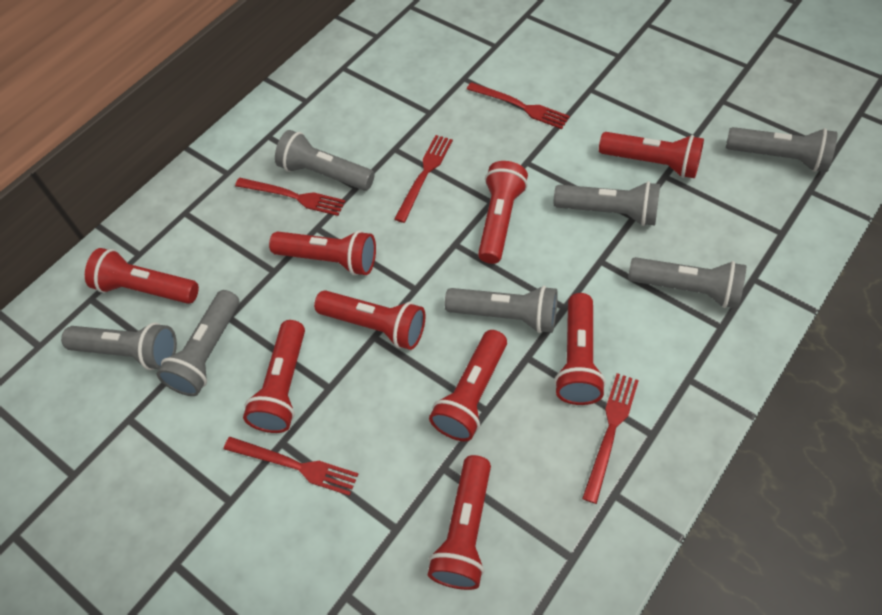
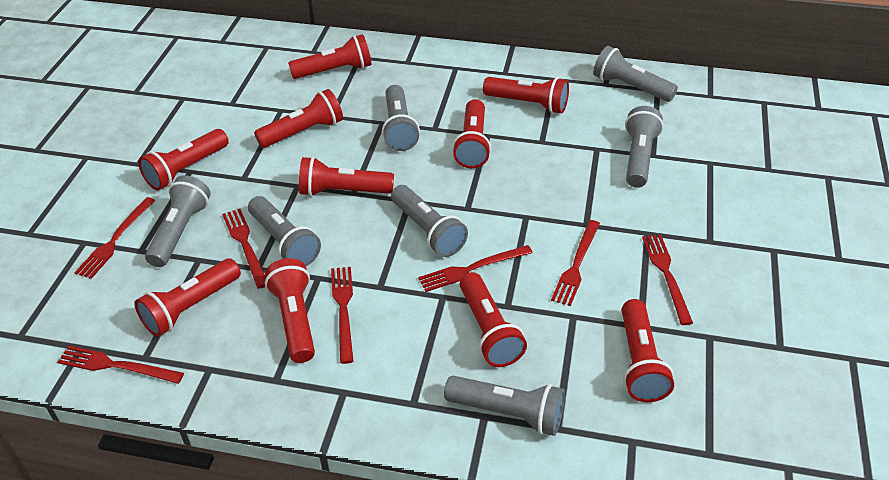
red flashlight: [85,248,199,304] [243,320,305,433] [269,230,376,276] [314,290,426,350] [428,455,491,590] [429,330,507,441] [478,161,528,264] [554,293,606,405] [599,132,704,178] = 9 -> [135,258,241,337] [138,129,229,190] [254,89,343,148] [265,258,315,363] [288,34,372,79] [299,157,394,197] [452,99,491,168] [460,272,527,367] [483,77,569,114] [622,299,674,402] = 10
red fork: [224,437,358,496] [235,178,345,216] [394,135,453,223] [467,82,570,129] [582,373,639,504] = 5 -> [57,345,184,384] [75,197,155,279] [222,209,266,289] [331,267,354,364] [418,245,533,292] [551,220,600,306] [642,235,693,325] = 7

